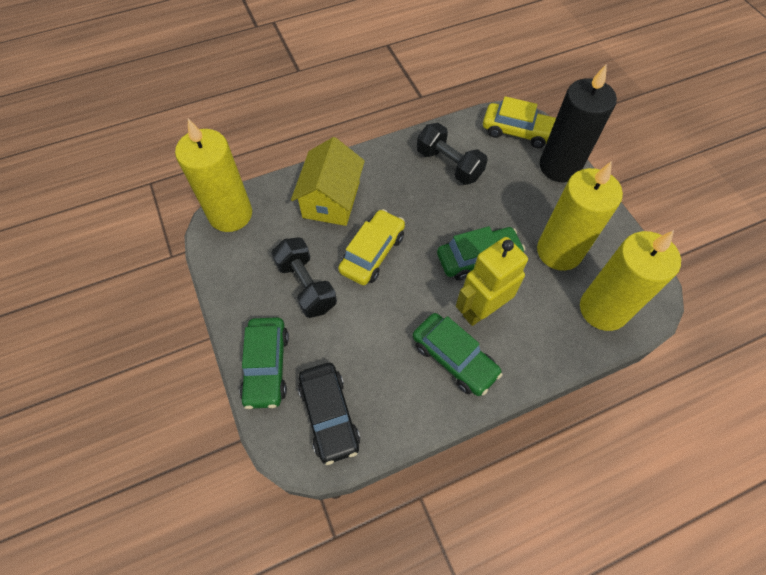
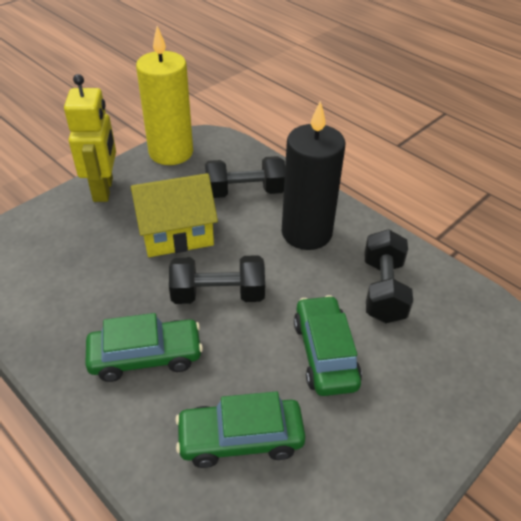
black car: [298,363,360,465] = 1 -> none = 0
black dumbbell: [271,237,337,318] [417,123,488,185] = 2 -> [169,255,265,304] [205,156,285,198] [365,229,413,323] = 3
yellow candle: [175,119,252,232] [537,161,623,271] [580,230,681,331] = 3 -> [136,26,193,165] = 1
yellow car: [338,209,405,285] [483,96,556,148] = 2 -> none = 0

